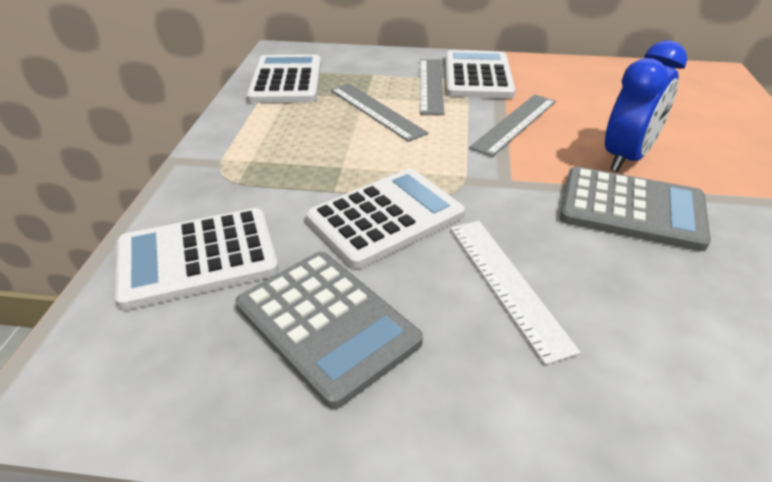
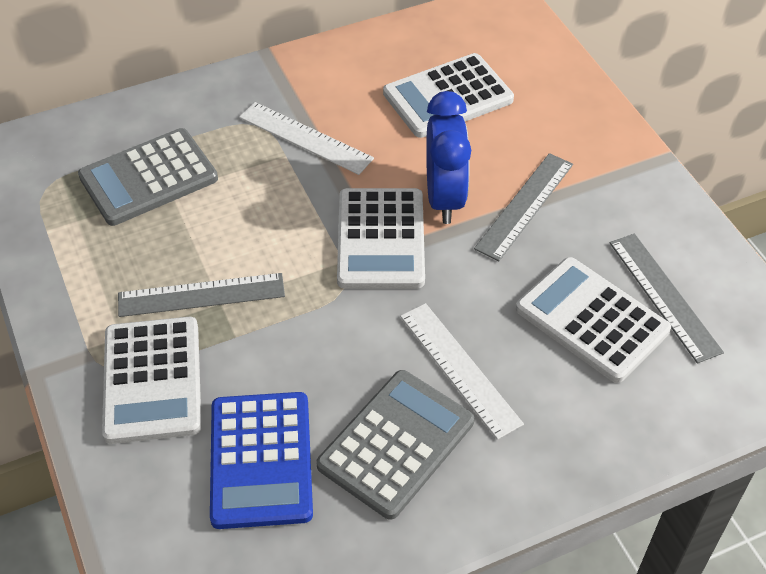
blue calculator: none = 0 -> [210,392,313,529] = 1
white ruler: [450,221,581,365] = 1 -> [239,102,374,175] [400,303,524,440] = 2

